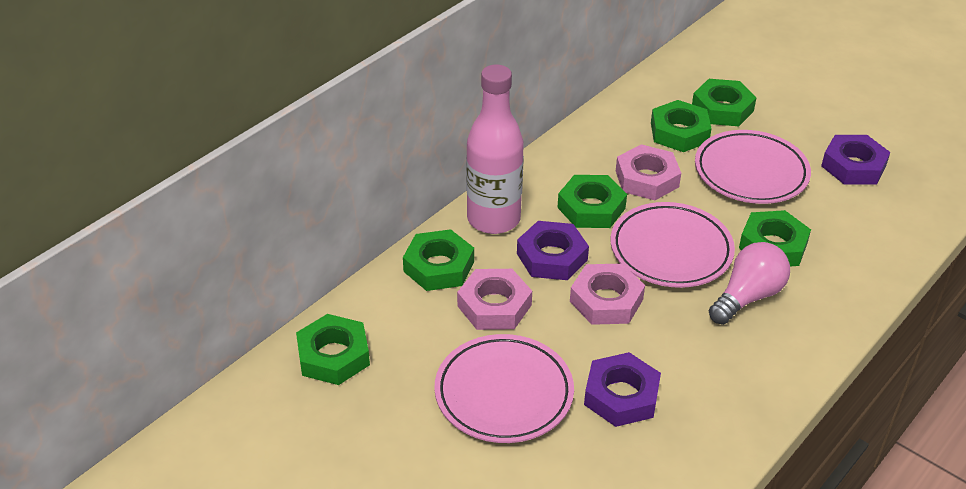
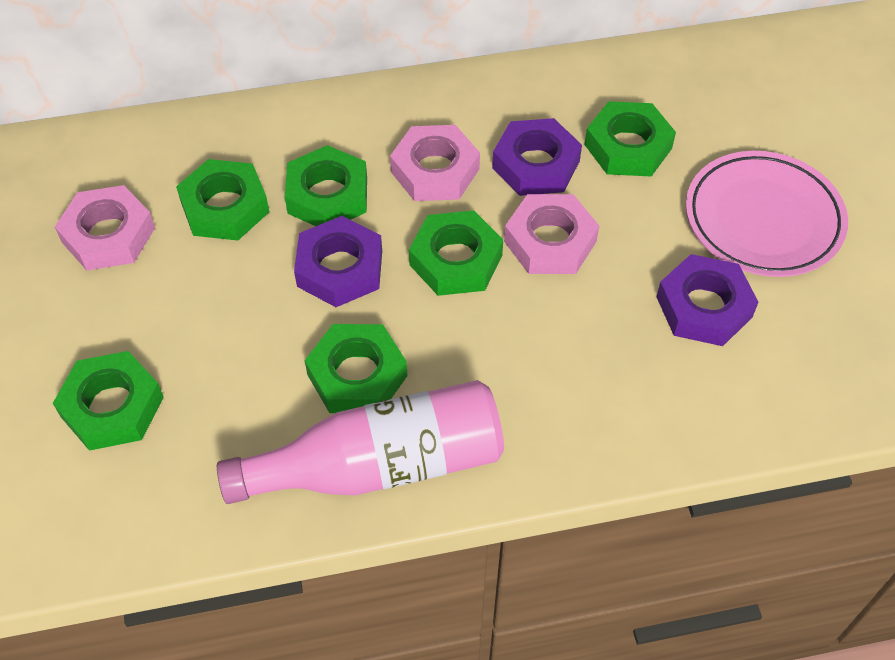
pink light bulb: [709,242,790,325] = 1 -> none = 0
pink plate: [434,334,574,443] [611,202,735,288] [695,130,811,204] = 3 -> [686,151,848,277] = 1

